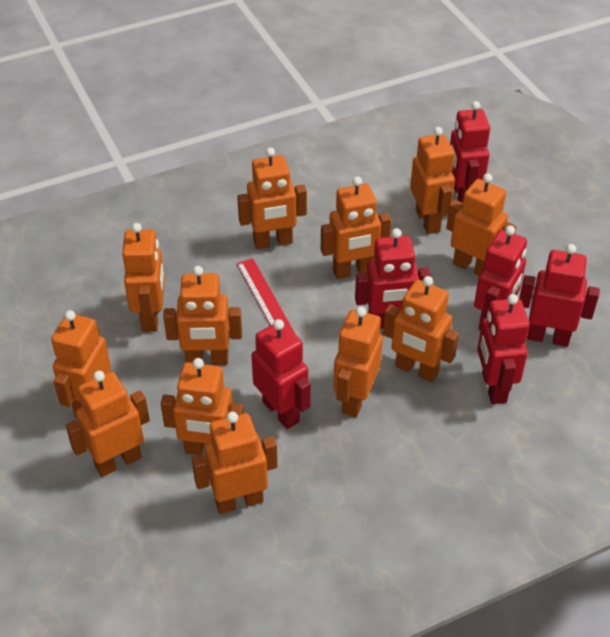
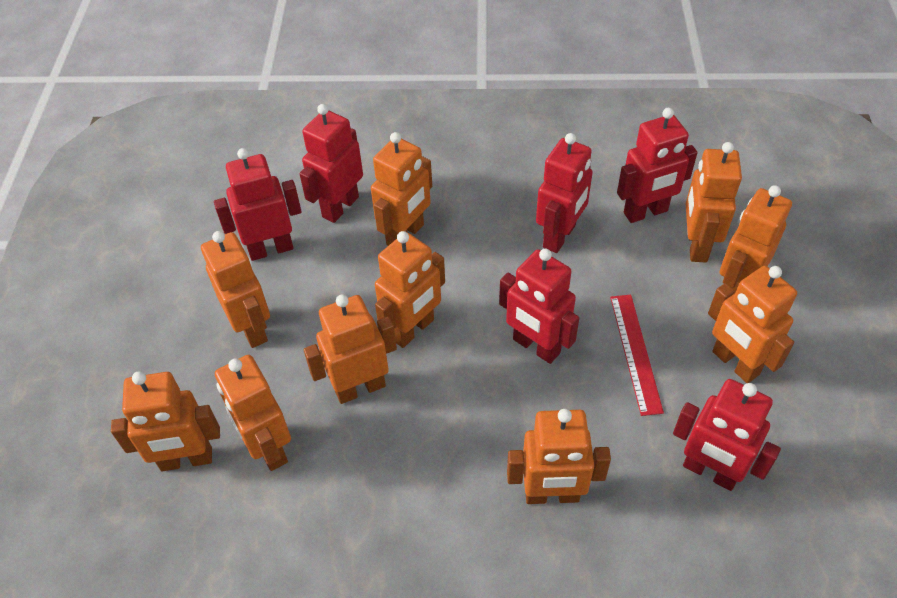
orange robot: [51,310,111,418] [66,371,150,477] [122,223,165,332] [160,358,244,455] [163,266,242,365] [192,411,278,514] [237,147,307,249] [321,176,391,279] [333,307,383,417] [383,276,459,382] [410,127,455,234] [446,173,516,276] = 12 -> [111,371,220,471] [201,231,270,348] [215,355,291,471] [304,294,397,404] [371,132,432,246] [375,231,445,348] [507,409,611,504] [686,142,742,263] [708,266,797,383] [720,185,792,294] = 10

